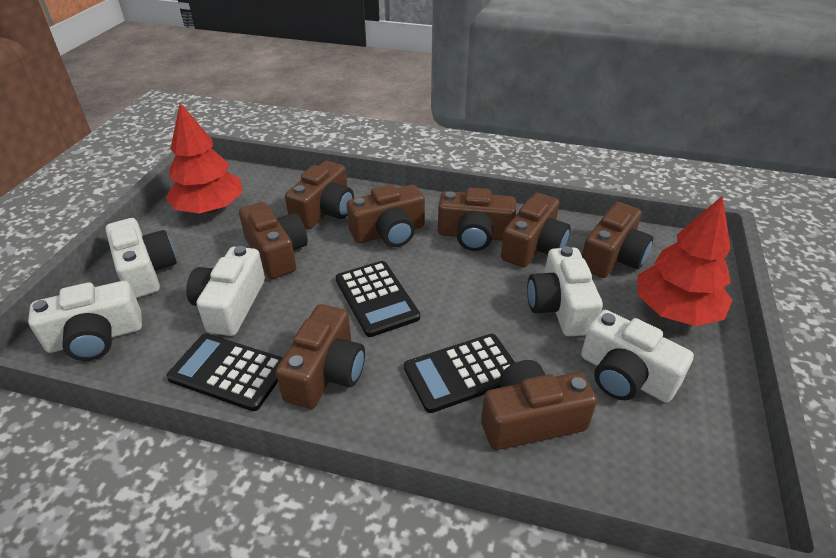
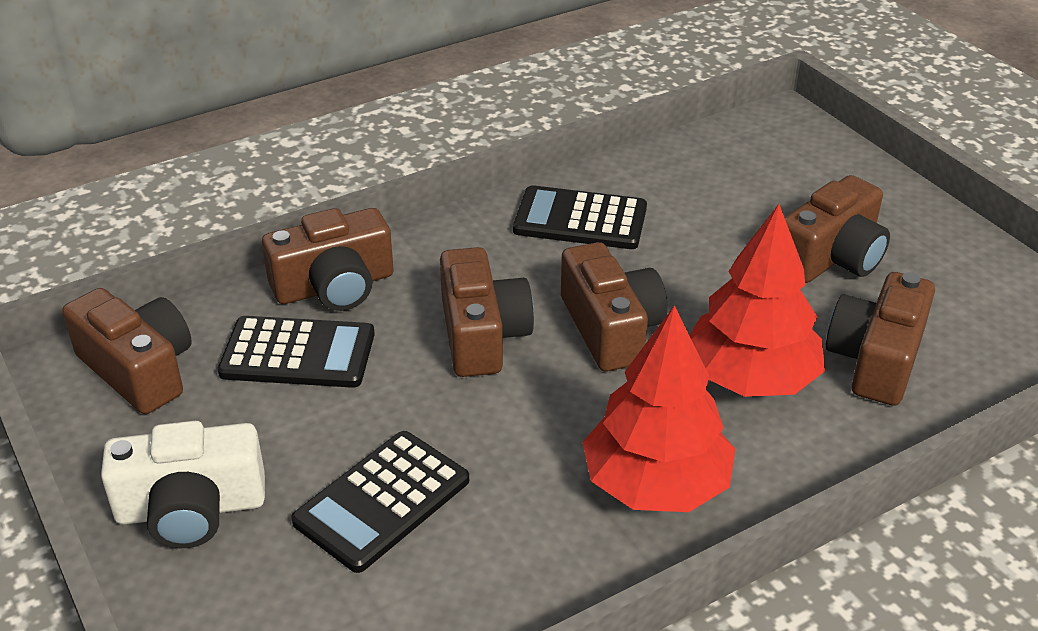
brown camera: [239,202,308,279] [276,304,365,409] [285,161,354,229] [347,184,425,247] [438,188,516,251] [481,360,597,450] [501,193,571,268] [582,202,653,278] = 8 -> [62,288,192,414] [262,208,394,311] [440,247,534,377] [561,242,667,371] [784,175,890,283] [826,272,935,406] = 6
white camera: [28,281,142,361] [106,218,177,298] [186,246,265,336] [527,246,603,336] [581,310,694,403] = 5 -> [101,421,265,548] = 1

